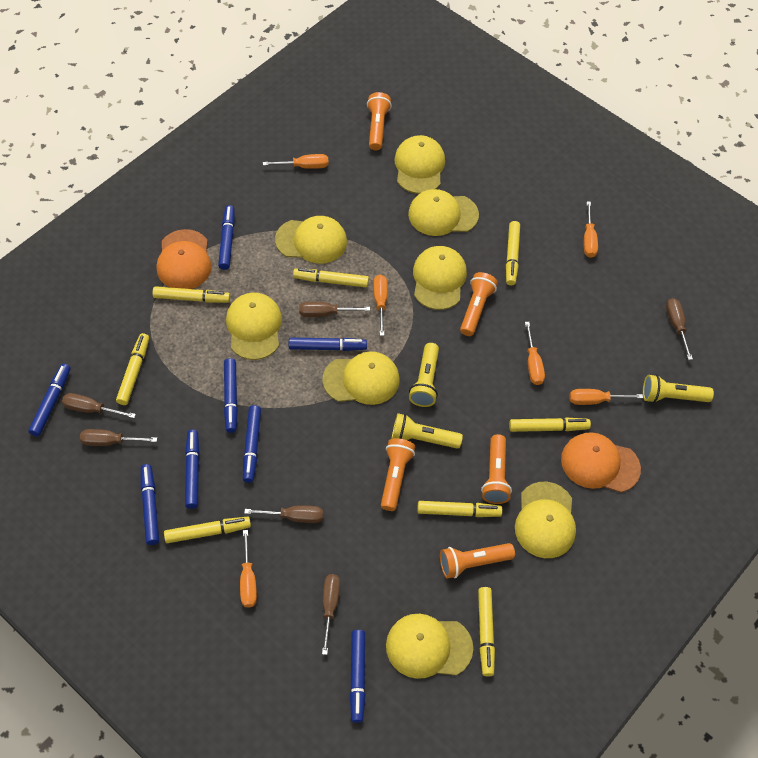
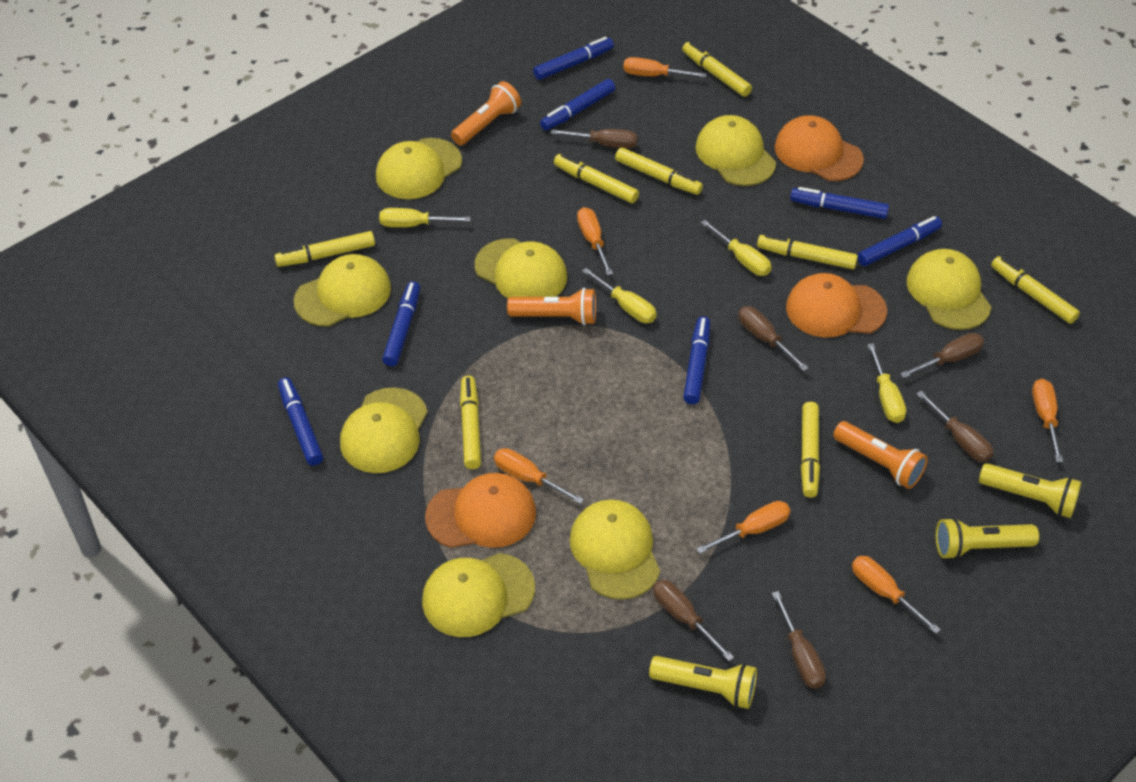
blue marker: [28,363,71,437] [141,464,159,545] [185,429,200,509] [218,205,235,270] [224,358,238,433] [243,405,261,483] [289,338,367,351] [350,630,366,723] = 8 -> [278,377,323,466] [382,281,420,366] [533,37,614,80] [540,79,615,130] [683,316,710,404] [790,187,889,219] [858,216,942,266] = 7
orange cap: [157,229,211,289] [561,432,641,492] = 2 -> [425,473,536,548] [775,115,864,181] [786,273,887,338] = 3
orange flashlight: [367,92,392,150] [381,438,415,511] [440,543,515,579] [460,272,498,336] [481,434,512,504] = 5 -> [451,81,521,145] [507,288,596,325] [833,421,928,489] = 3
yellow screwdriver: none = 0 -> [379,208,471,227] [582,268,657,323] [701,220,772,276] [867,343,906,423] = 4

